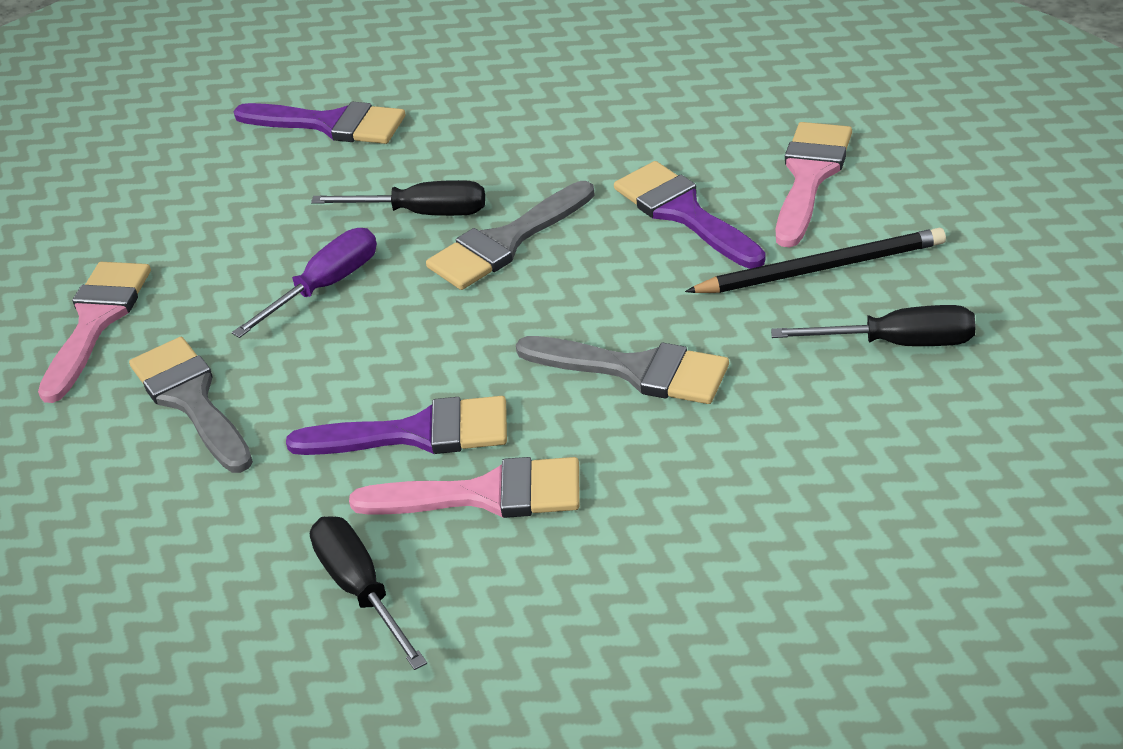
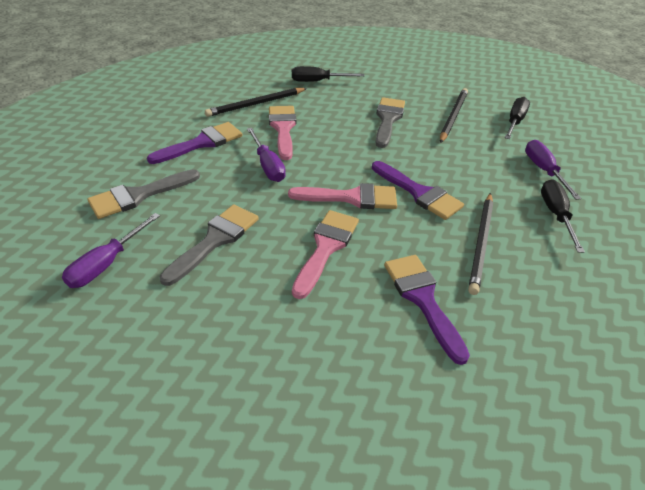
black pencil: [685,228,946,293] = 1 -> [205,88,307,117] [440,88,468,143] [468,193,493,295] = 3
purple screwdriver: [232,228,377,338] = 1 -> [62,213,160,288] [247,128,286,182] [525,140,582,200] = 3

